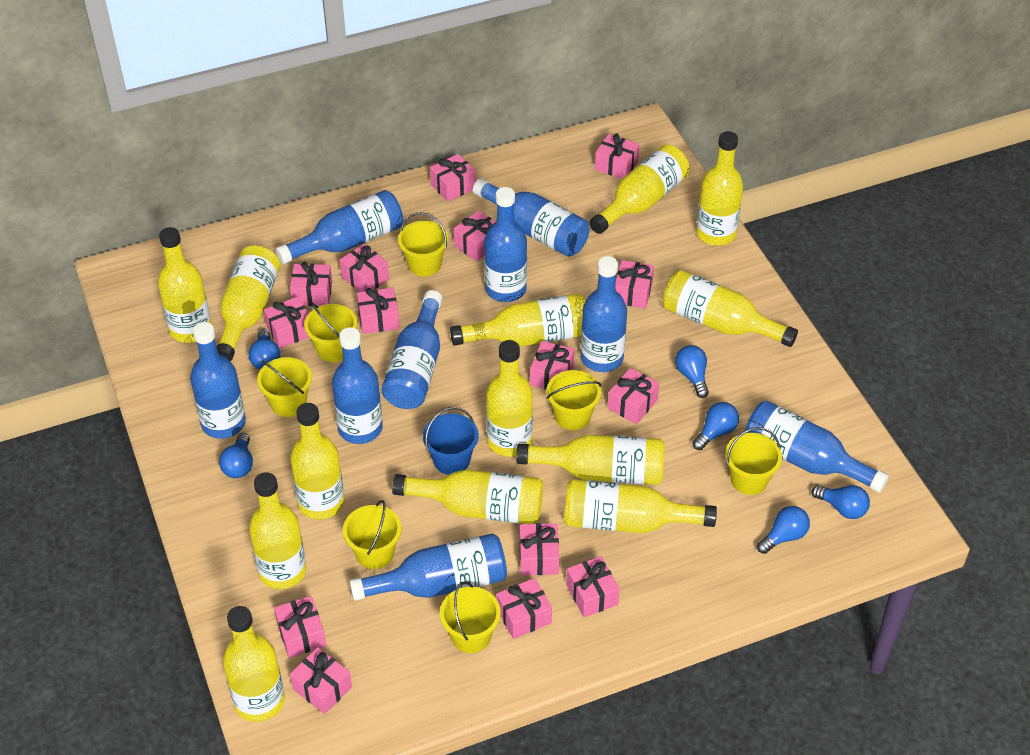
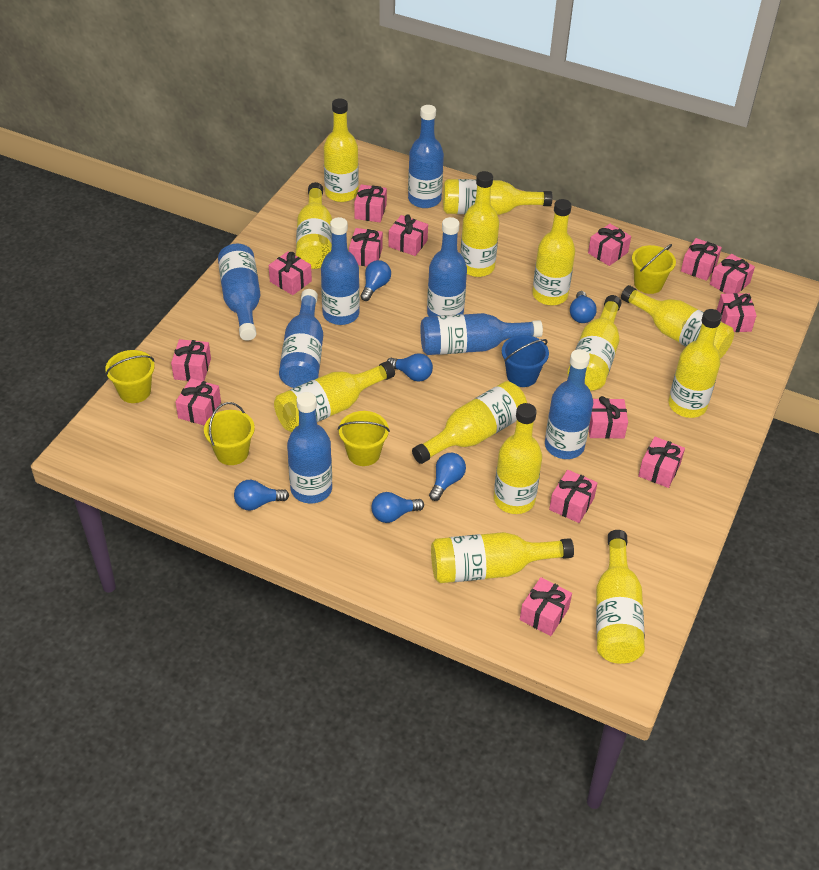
blue bottle: [190,322,246,439] [276,190,403,264] [332,327,383,444] [349,533,507,601] [382,290,442,409] [473,178,589,257] [484,187,527,302] [581,256,627,372] [745,400,889,493] = 9 -> [218,244,260,341] [279,289,323,388] [287,392,332,503] [321,217,360,325] [408,105,444,208] [420,313,543,355] [427,217,467,317] [545,349,593,459] = 8
pink gift: [264,297,309,348] [274,596,326,658] [290,261,332,306] [290,647,352,714] [339,244,389,292] [357,288,400,334] [430,154,476,202] [454,211,495,261] [497,578,552,639] [520,523,559,575] [530,341,574,390] [566,556,620,617] [595,134,639,179] [608,368,659,424] [615,260,654,309] = 15 -> [171,339,211,381] [175,378,221,426] [269,251,312,295] [349,228,383,266] [354,184,387,223] [388,214,428,256] [520,577,572,636] [549,470,598,523] [588,224,631,266] [589,396,628,439] [638,437,685,488] [681,238,722,281] [710,254,755,294] [717,293,757,332] = 14
yellow bucket: [257,357,312,417] [304,303,357,362] [343,500,401,569] [398,212,448,276] [440,581,501,653] [546,370,601,430] [725,427,782,495] = 7 -> [105,350,155,403] [204,402,255,465] [338,411,390,466] [632,244,676,294] = 4

